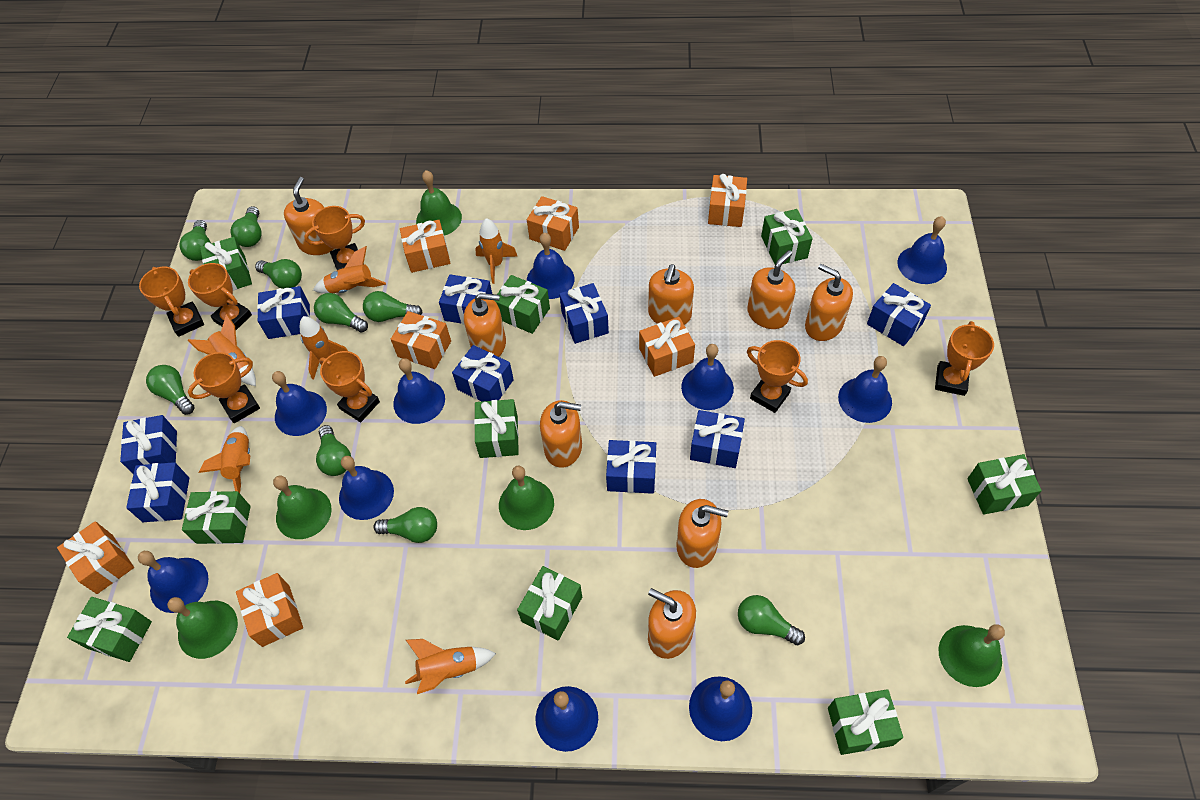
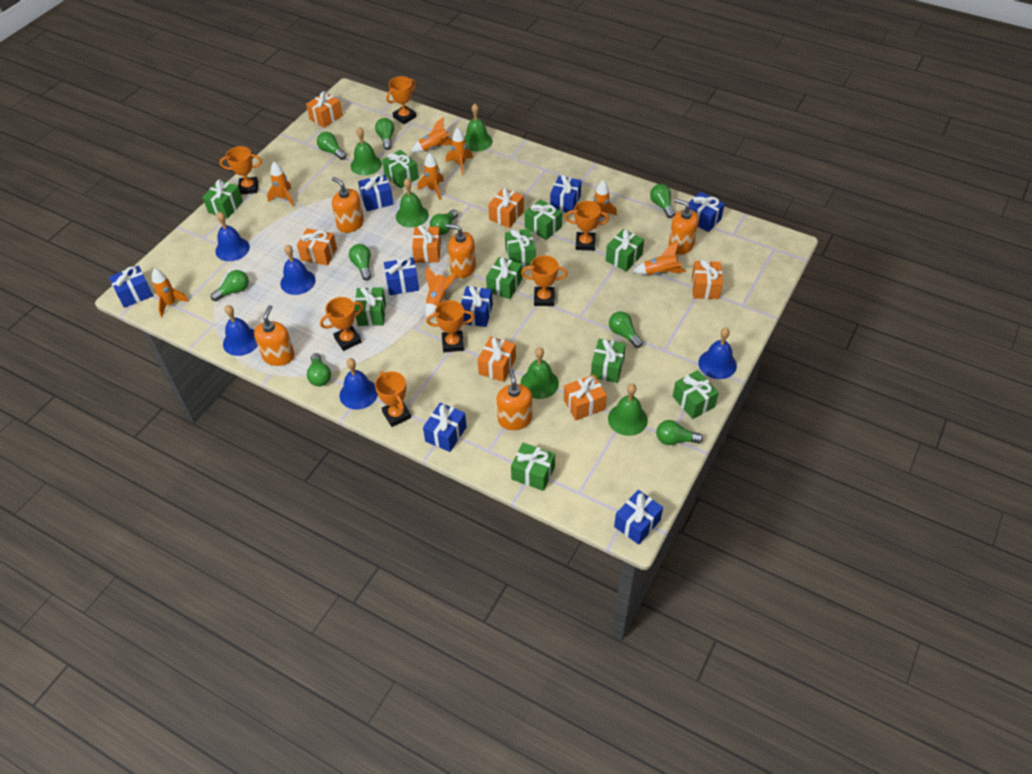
blue bell: [138,551,208,613] [272,371,327,436] [339,456,394,520] [393,358,445,424] [527,233,575,299] [535,686,598,752] [681,344,734,410] [689,676,752,741] [838,356,892,423] [897,216,947,284] = 10 -> [215,212,250,261] [223,305,258,356] [280,245,316,295] [340,358,378,410] [698,328,737,379] = 5
blue gift: [120,415,177,474] [126,462,189,522] [257,286,310,339] [439,274,492,324] [452,345,514,402] [559,283,609,344] [606,440,656,494] [690,410,745,468] [867,283,931,346] = 9 -> [109,266,153,308] [358,174,394,211] [384,257,419,295] [423,403,467,452] [461,286,493,327] [550,175,581,214] [614,490,663,545] [688,192,725,232] = 8
green gift: [67,597,152,662] [182,491,251,544] [200,237,252,291] [474,399,519,458] [494,275,550,334] [517,566,582,641] [761,209,812,264] [828,689,903,755] [967,454,1042,515] = 9 -> [202,180,243,219] [355,287,386,326] [382,150,419,188] [486,257,522,299] [505,229,536,267] [511,443,555,491] [525,199,562,240] [591,339,626,383] [606,229,644,271] [673,370,719,419] = 10
orange rocket: [188,314,256,386] [199,426,250,493] [300,316,348,380] [313,246,386,294] [405,639,496,694] [475,218,518,284] = 6 -> [152,268,189,317] [267,162,294,207] [411,117,452,153] [418,153,444,200] [425,266,457,317] [446,127,473,175] [592,180,617,229] [633,242,686,275] = 8
orange soap dispenser: [284,177,334,255] [464,293,506,357] [540,400,582,468] [648,264,694,325] [648,588,696,659] [676,499,728,568] [747,250,796,329] [805,264,853,341] = 8 -> [254,305,295,366] [332,177,364,233] [445,224,476,278] [497,368,532,430] [669,198,699,255] = 5

